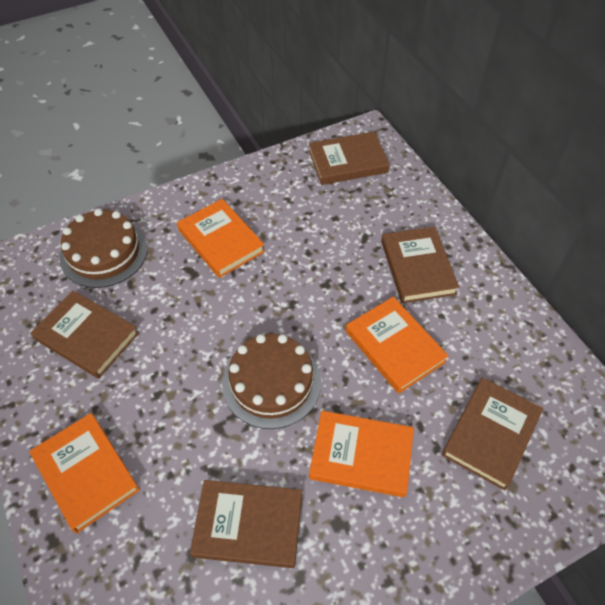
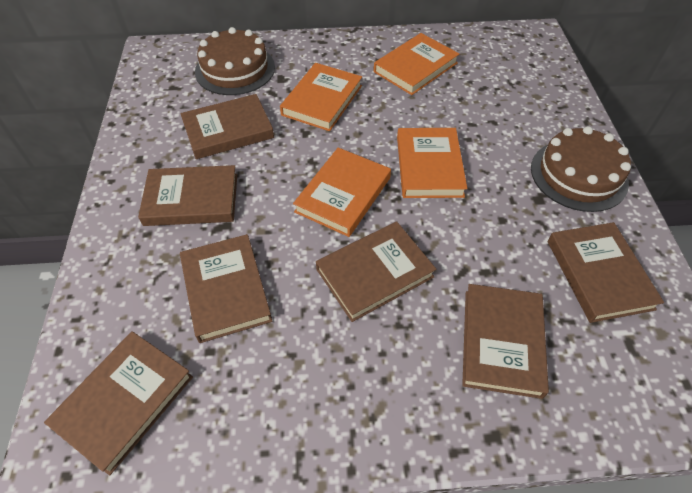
brown book: [31,290,139,379] [190,480,302,568] [309,132,390,185] [381,227,459,303] [442,378,543,491] = 5 -> [44,331,193,475] [138,165,237,226] [180,234,272,343] [181,94,274,159] [316,221,436,322] [462,284,549,399] [548,222,664,323] = 7

